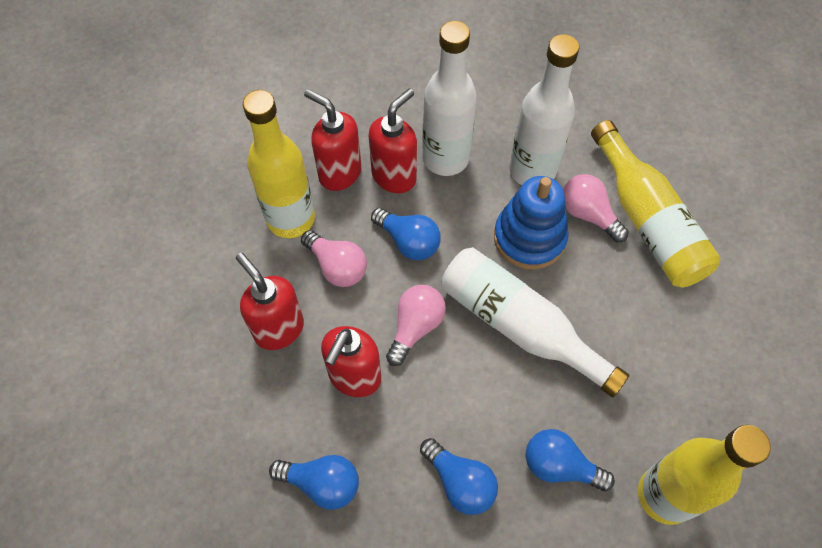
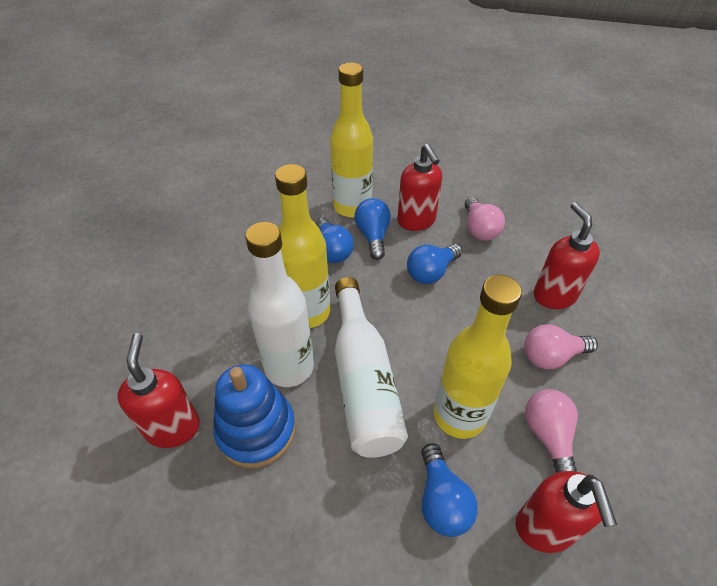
white bottle: [422,21,477,176] [441,247,629,397] [509,34,579,185] = 3 -> [245,222,314,387] [335,277,408,458] = 2

